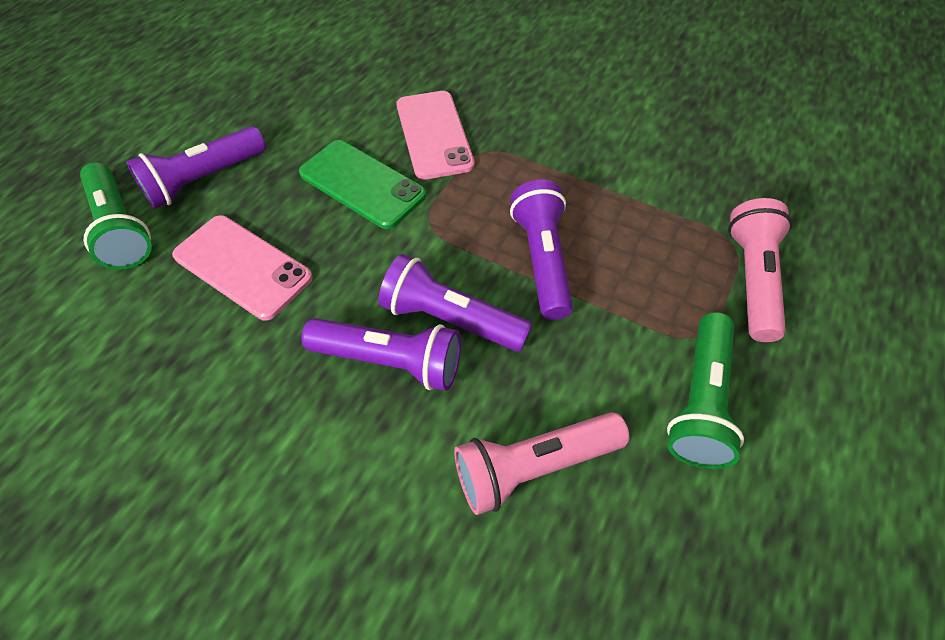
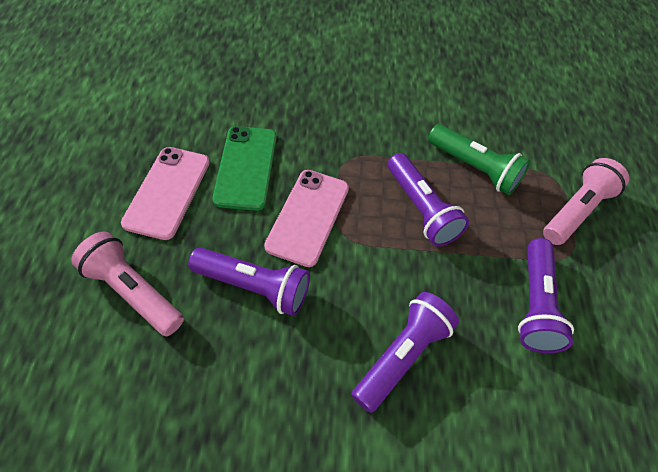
green flashlight: [80,162,152,270] [667,312,744,469] = 2 -> [428,124,530,195] = 1

